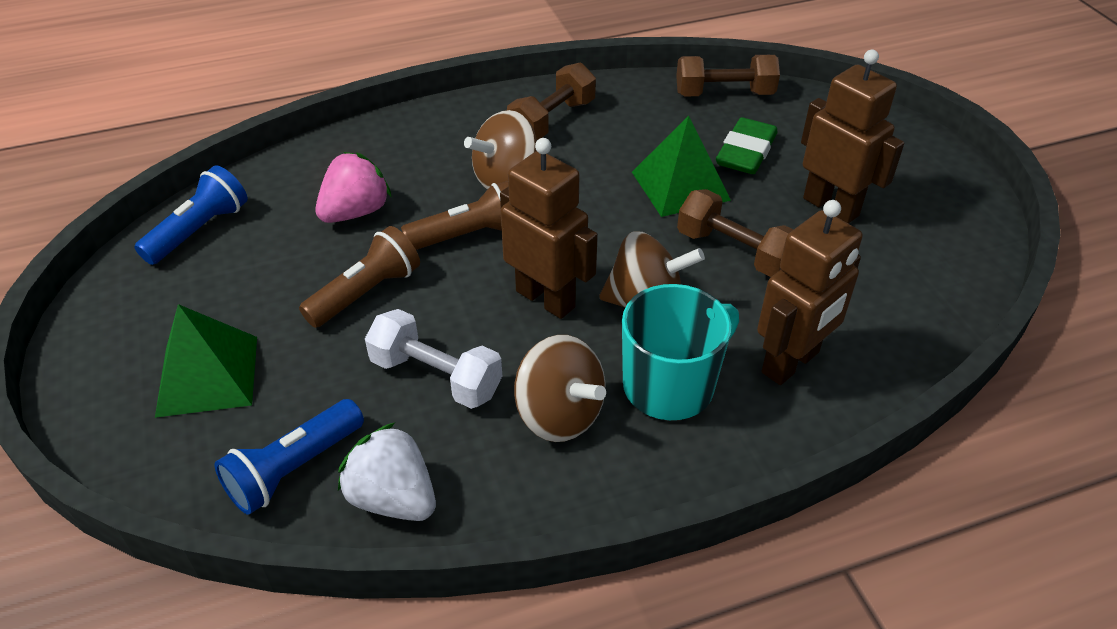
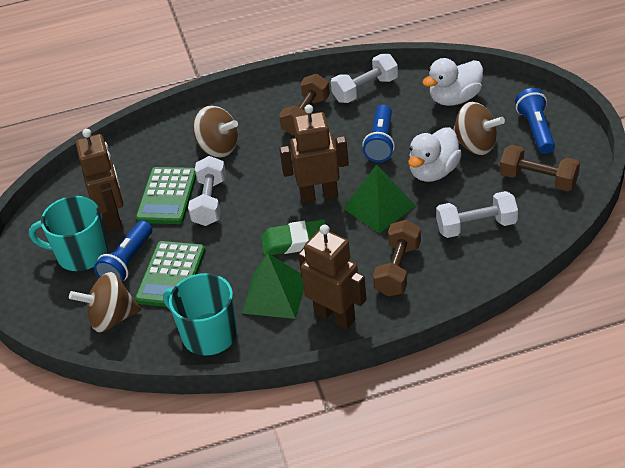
blue flashlight: [134,165,248,265] [214,399,364,515] = 2 -> [94,221,152,282] [362,104,395,162] [515,88,555,154] = 3
brown flashlight: [299,226,420,328] [401,181,508,250] = 2 -> none = 0
green calculator: none = 0 -> [135,241,206,307] [136,167,196,224] = 2
pink strawberry: [315,152,392,223] = 1 -> none = 0
turquoise mug: [622,284,739,420] = 1 -> [29,196,108,271] [163,273,237,356] = 2
white duck: none = 0 -> [408,127,462,182] [422,58,483,106] = 2
white dumbbell: [365,309,502,409] = 1 -> [188,156,226,226] [331,54,398,103] [436,191,518,238] = 3
white strawberry: [338,423,436,521] = 1 -> none = 0

